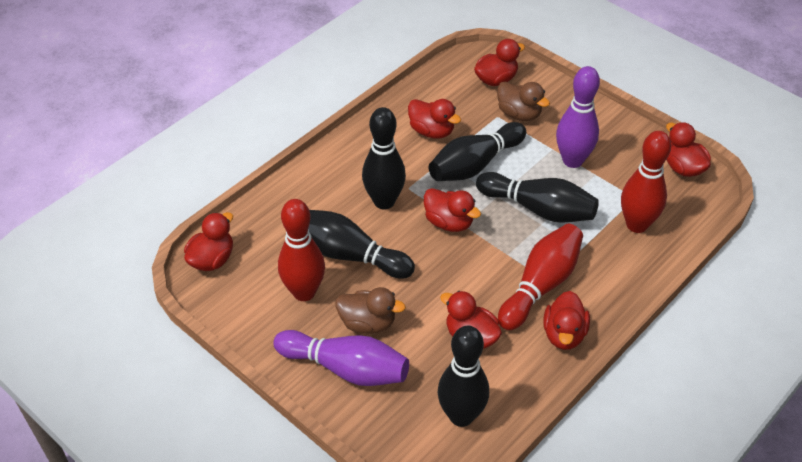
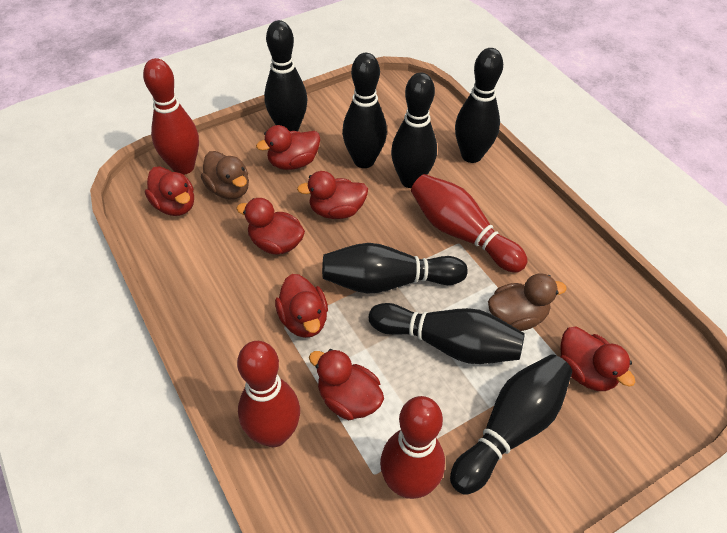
black bowling pin: [308,210,415,279] [362,107,406,209] [429,122,526,181] [438,325,489,427] [476,172,599,223] = 5 -> [264,20,308,131] [322,243,468,294] [342,53,387,168] [369,303,525,364] [391,72,437,188] [450,354,572,495] [455,48,503,163] = 7
purple bowling pin: [273,330,409,386] [556,66,600,168] = 2 -> none = 0
red bowling pin: [278,199,325,301] [498,224,583,330] [621,131,671,233] = 3 -> [143,58,199,175] [237,341,300,447] [380,396,445,499] [411,174,528,273] = 4

